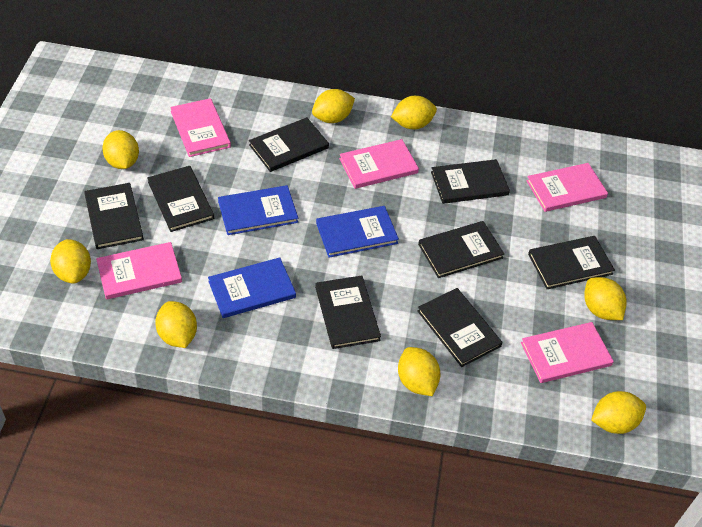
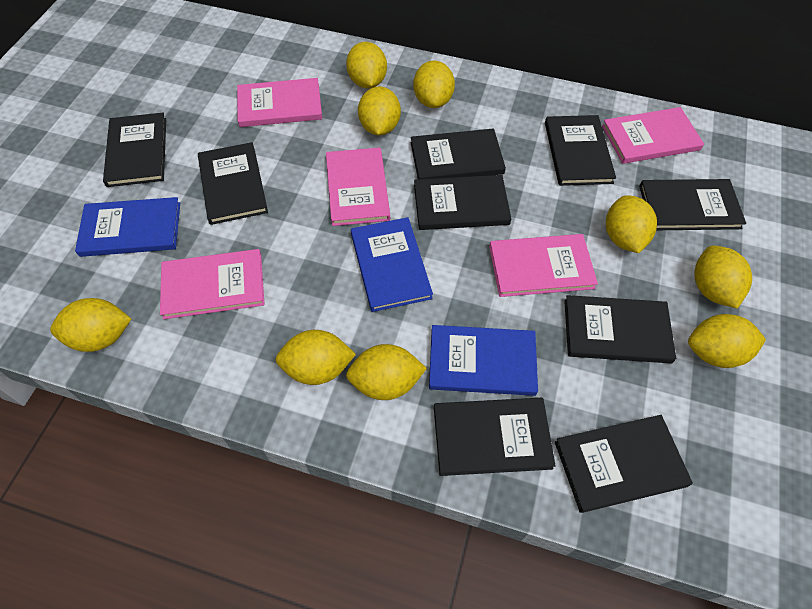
black book: [84,183,144,249] [147,166,214,232] [249,117,329,172] [315,276,381,349] [417,288,502,367] [418,221,504,278] [431,159,510,204] [528,236,615,289] = 8 -> [103,113,166,187] [198,142,268,225] [411,128,506,179] [414,175,511,230] [434,398,556,476] [545,115,616,186] [555,415,693,513] [564,295,676,363] [639,179,746,230] = 9
yellow lemon: [50,239,91,284] [102,130,139,169] [155,301,197,348] [312,89,355,123] [391,96,437,129] [398,347,440,396] [584,277,627,320] [591,391,646,434] = 8 -> [50,298,131,352] [276,330,356,385] [346,42,387,88] [346,344,427,400] [358,86,401,135] [413,60,455,108] [606,195,657,253] [688,314,766,368] [694,246,752,309] = 9

